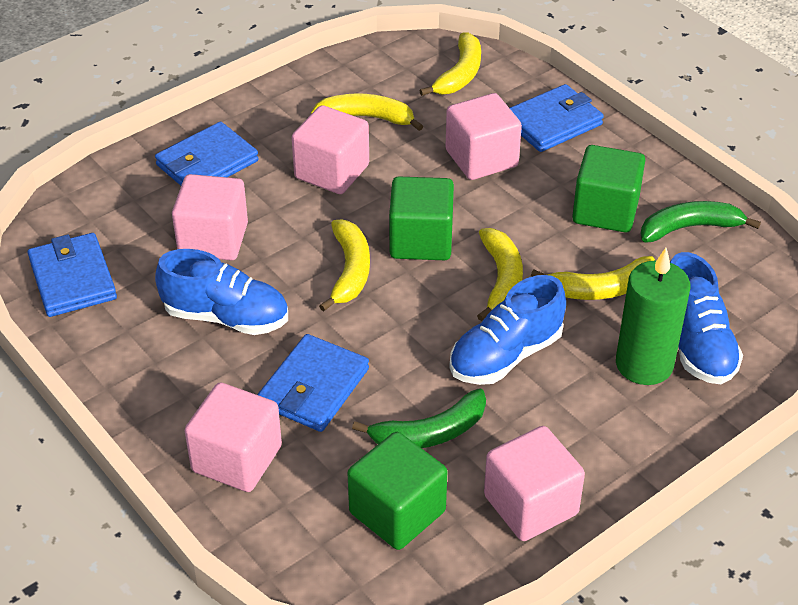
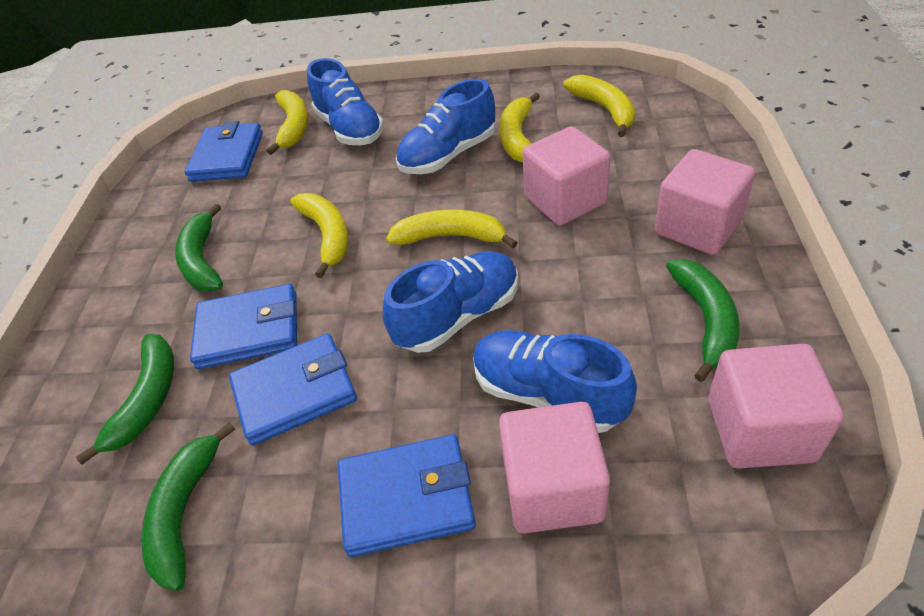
blue shoe: [155,249,288,335] [449,275,566,385] [670,252,743,384] = 3 -> [307,58,384,145] [383,251,518,353] [396,79,495,174] [473,330,637,433] = 4
green banana: [352,388,486,448] [641,201,761,243] = 2 -> [76,334,174,465] [141,422,235,591] [175,204,223,292] [666,259,740,382] = 4
green candle: [616,248,690,385] = 1 -> none = 0
green cube: [347,432,447,550] [389,176,454,260] [572,145,645,232] = 3 -> none = 0
pink cube: [172,174,248,260] [185,383,282,492] [292,105,369,194] [445,93,522,180] [484,426,585,541] = 5 -> [499,402,610,534] [523,126,611,226] [655,149,755,255] [708,344,844,469] = 4

